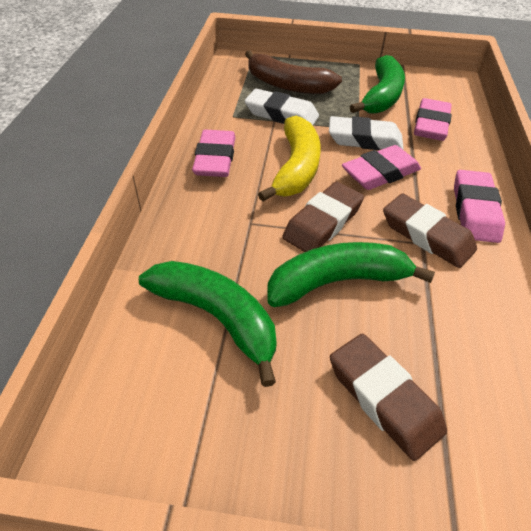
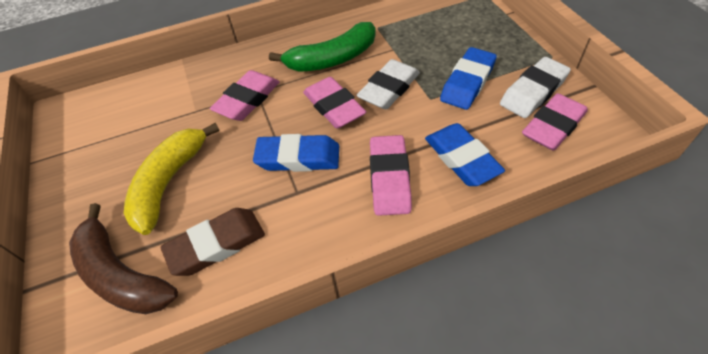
blue eraser: none = 0 -> [253,134,339,172] [425,123,505,186] [440,47,497,110] = 3
brown eraser: [282,182,364,252] [330,333,447,461] [383,194,477,268] = 3 -> [161,208,265,276] = 1
green banana: [139,261,277,387] [267,242,435,307] [350,55,405,114] = 3 -> [269,22,376,72] = 1

